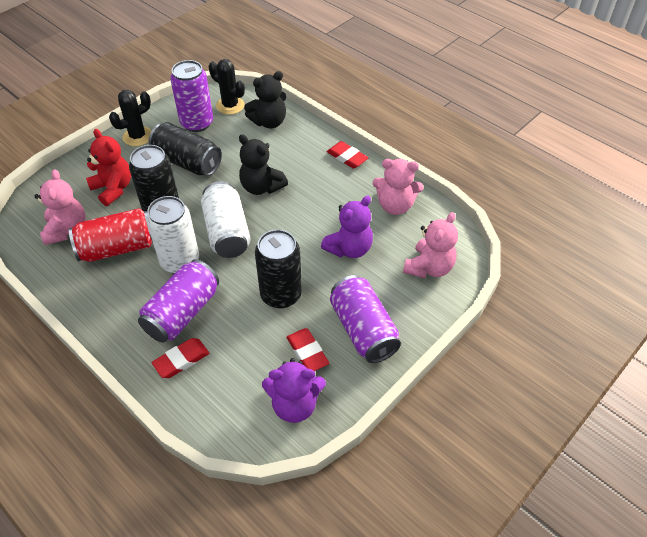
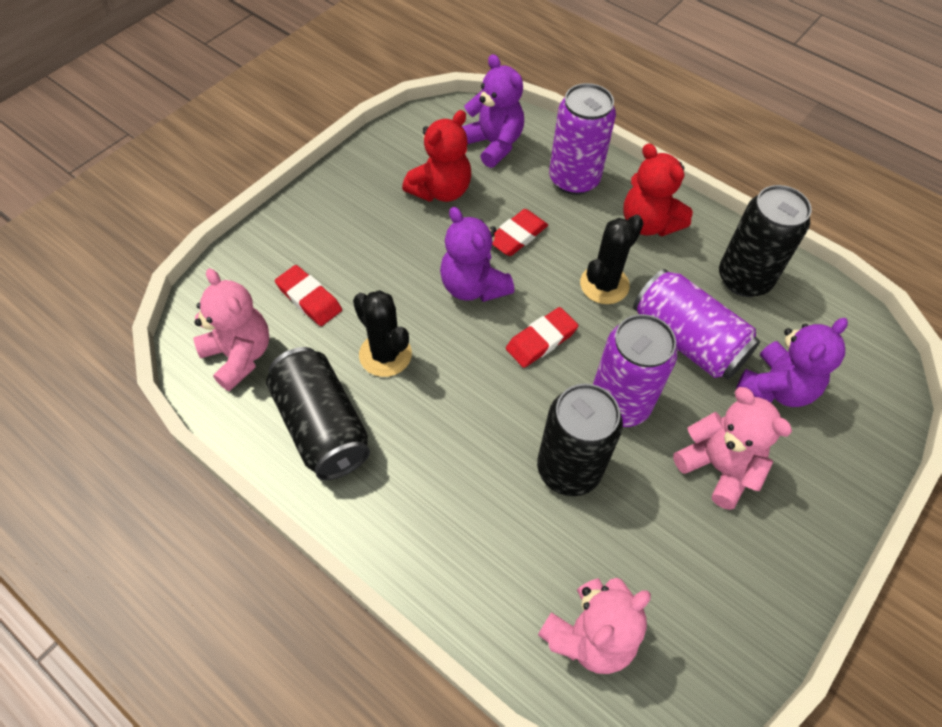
black teddy bear: [239,134,288,195] [244,71,286,128] = 2 -> none = 0
purple teddy bear: [262,358,326,423] [321,196,373,258] = 2 -> [440,207,514,302] [462,54,524,168] [736,318,848,407] = 3
red can: [69,208,153,262] = 1 -> none = 0
red teddy bear: [86,129,131,206] = 1 -> [402,110,471,202] [623,143,693,236] = 2
white can: [146,196,199,274] [201,181,251,258] = 2 -> none = 0

